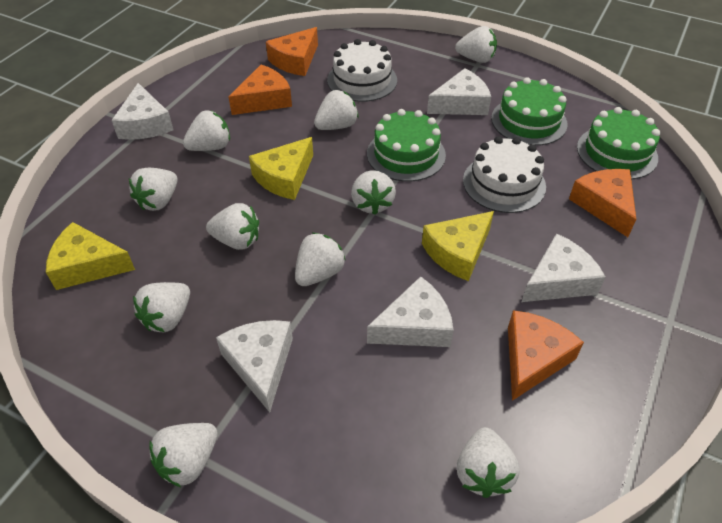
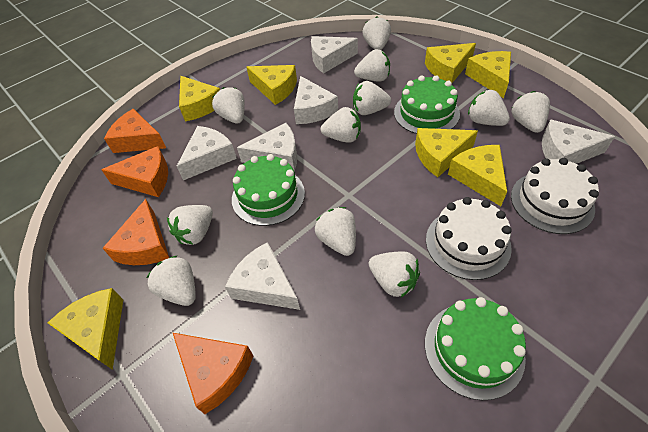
white cheese: [111,83,174,140] [216,320,293,412] [367,276,454,347] [427,68,491,115] [522,233,606,302] = 5 -> [177,126,237,180] [225,242,300,310] [237,123,297,171] [294,76,338,124] [311,36,358,74] [542,119,615,164] = 6
white strawberry: [129,168,178,211] [133,282,190,332] [150,423,218,487] [183,110,230,151] [206,203,259,250] [295,233,346,286] [314,90,359,130] [351,170,396,215] [455,26,497,63] [457,427,519,498] = 10 -> [146,256,196,306] [167,205,213,245] [212,87,245,124] [315,207,356,256] [321,107,361,143] [353,81,391,115] [354,49,390,82] [362,16,391,50] [369,251,420,297] [468,90,510,126] [512,91,550,133] = 11
yellow cheese: [46,222,135,290] [249,137,313,200] [422,211,494,281] = 3 -> [48,288,123,370] [179,76,220,122] [246,65,297,105] [415,128,478,177] [425,43,476,83] [448,145,507,206] [465,51,511,98] = 7

